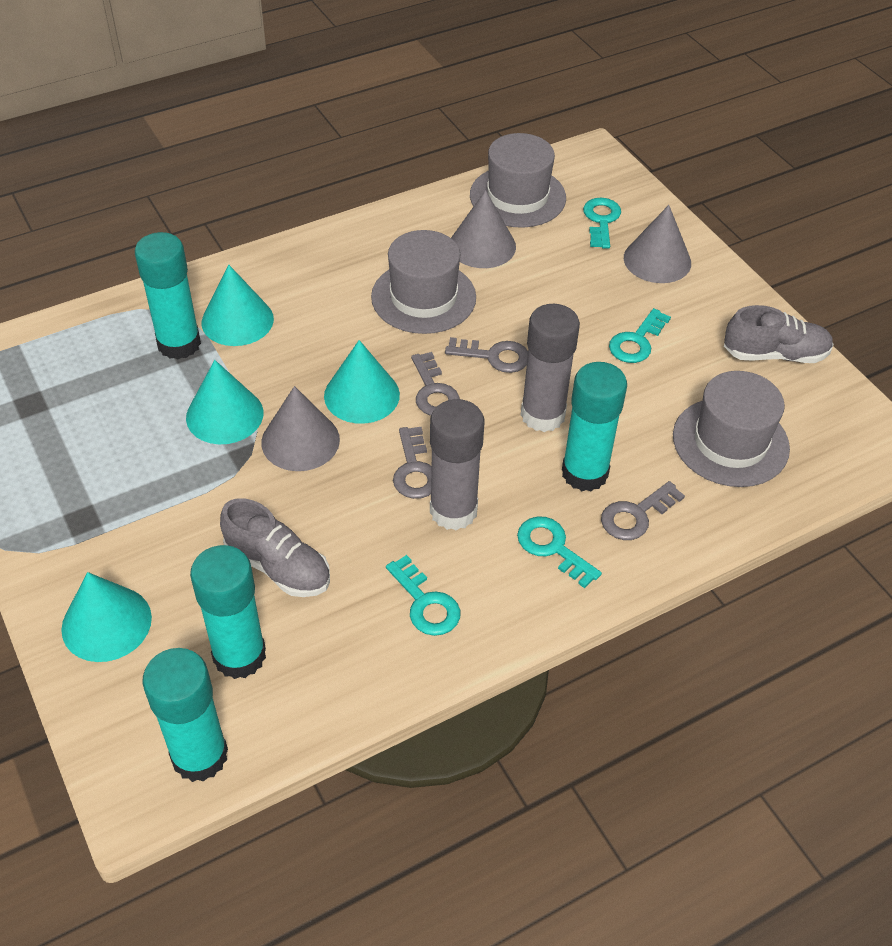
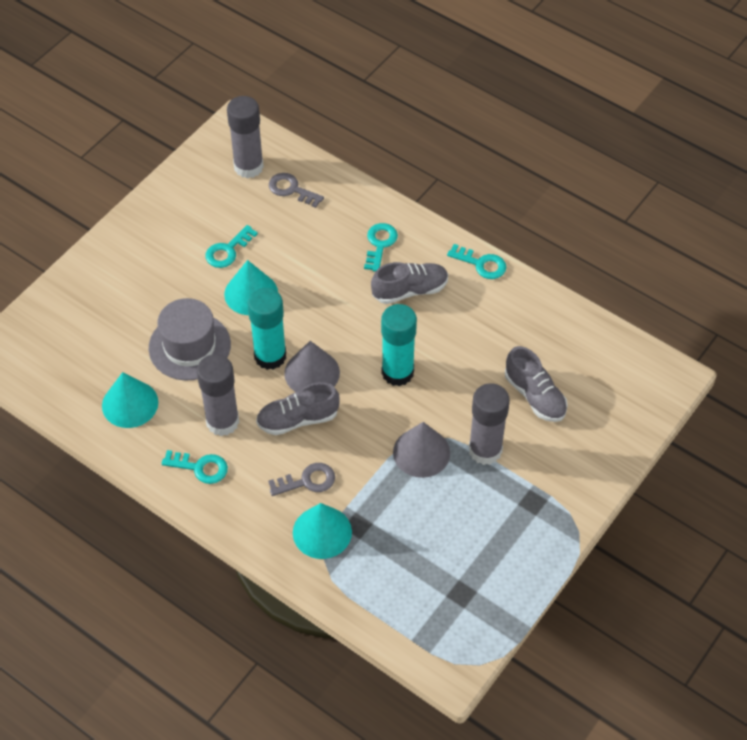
grey cone: [261,386,340,471] [451,190,516,268] [624,205,691,283] = 3 -> [284,341,340,392] [393,422,450,478] = 2
grey glue stick: [430,399,484,530] [521,304,580,432] = 2 -> [197,354,239,436] [227,96,264,178] [469,383,510,465] = 3
grey hat: [371,230,476,334] [470,133,566,228] [673,371,790,487] = 3 -> [149,298,231,380] = 1
grey key: [393,427,432,499] [411,352,460,416] [445,337,528,373] [601,481,685,540] = 4 -> [268,463,335,496] [269,173,324,208] = 2
grey shoe: [220,498,330,597] [724,305,834,363] = 2 -> [256,382,340,435] [371,262,448,304] [505,346,568,422] = 3
turquoise cone: [61,572,152,662] [186,360,264,444] [202,265,274,346] [324,340,400,424] = 4 -> [102,372,158,428] [224,260,278,315] [293,503,352,559] = 3
turquoise glue stick: [135,232,201,360] [142,648,228,782] [190,545,266,679] [562,362,627,491] = 4 -> [247,288,286,370] [381,304,417,386] = 2

